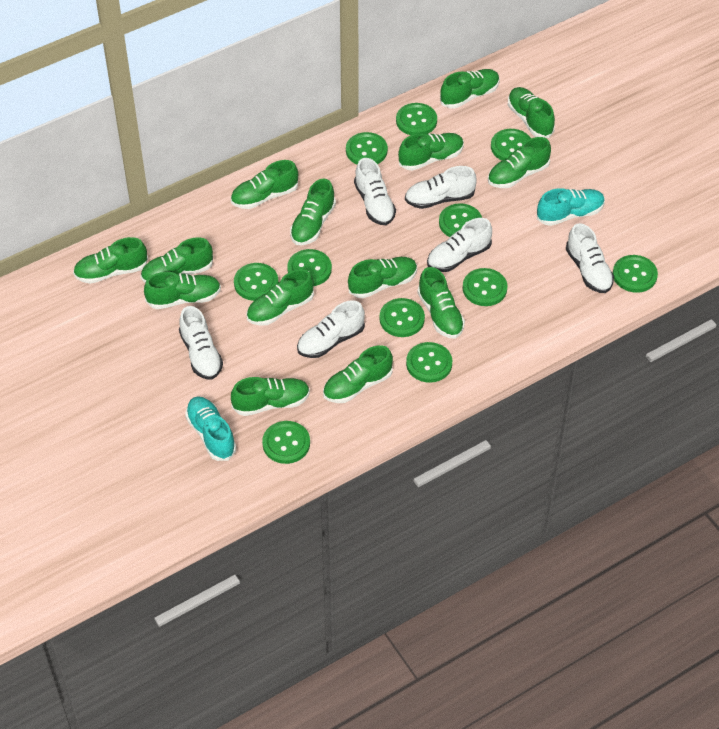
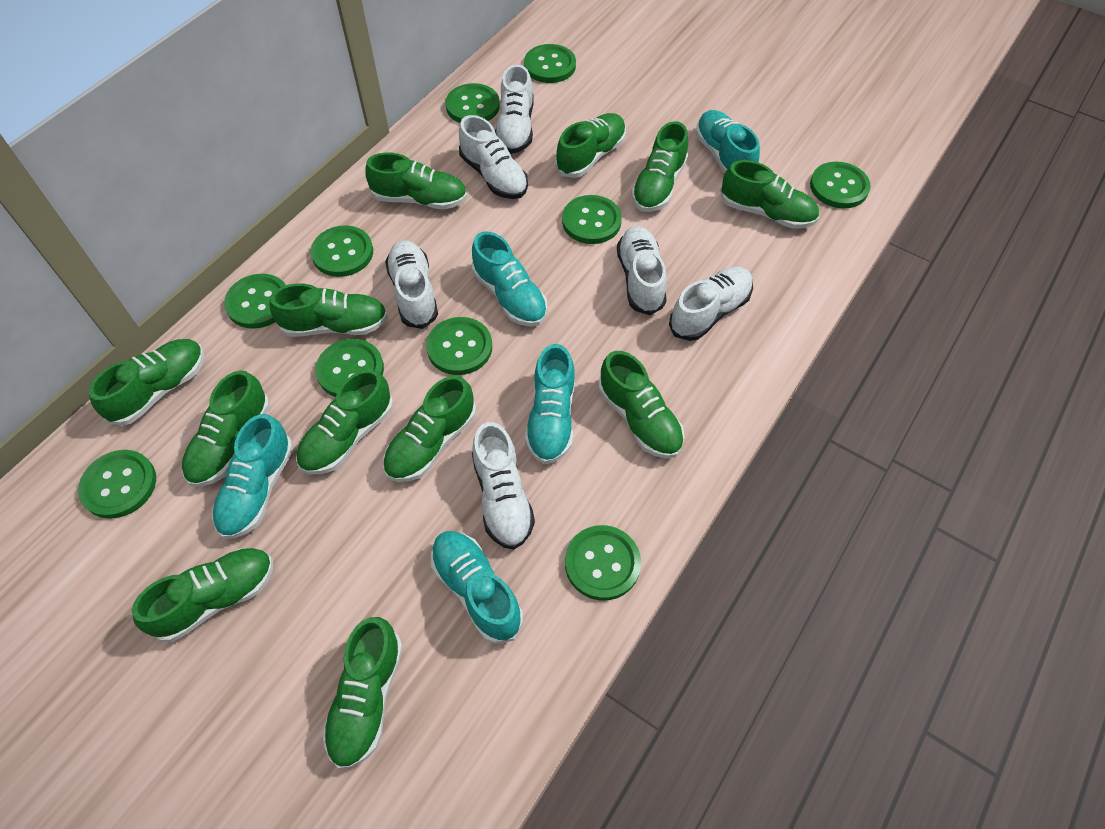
green button: [234,263,278,301] [262,421,310,464] [287,249,332,286] [346,132,388,164] [379,298,425,337] [396,103,437,135] [406,342,452,383] [439,203,482,237] [463,268,508,306] [491,129,531,160] [613,255,658,293] = 11 -> [78,450,156,519] [224,274,286,329] [310,225,373,277] [315,339,384,397] [426,317,492,375] [446,83,500,123] [524,44,576,83] [562,195,622,244] [565,525,641,600] [810,162,871,208] = 10
green shoe: [73,237,148,284] [140,237,213,283] [144,272,221,309] [231,160,298,209] [231,377,310,416] [246,269,314,326] [290,178,336,245] [323,345,393,403] [348,257,417,298] [398,133,464,171] [417,267,465,339] [440,69,500,109] [488,137,551,188] [508,87,555,138] = 14 -> [89,339,205,426] [132,548,273,642] [182,370,270,487] [270,284,388,337] [296,369,394,474] [322,617,403,769] [365,152,467,210] [383,376,476,482] [555,113,626,178] [598,351,684,459] [631,121,688,212] [720,160,819,229] = 12
turquoise shoe: [185,396,236,461] [537,188,605,226] = 2 -> [212,414,293,539] [431,531,523,644] [472,232,548,327] [525,344,575,464] [695,110,760,174] = 5

